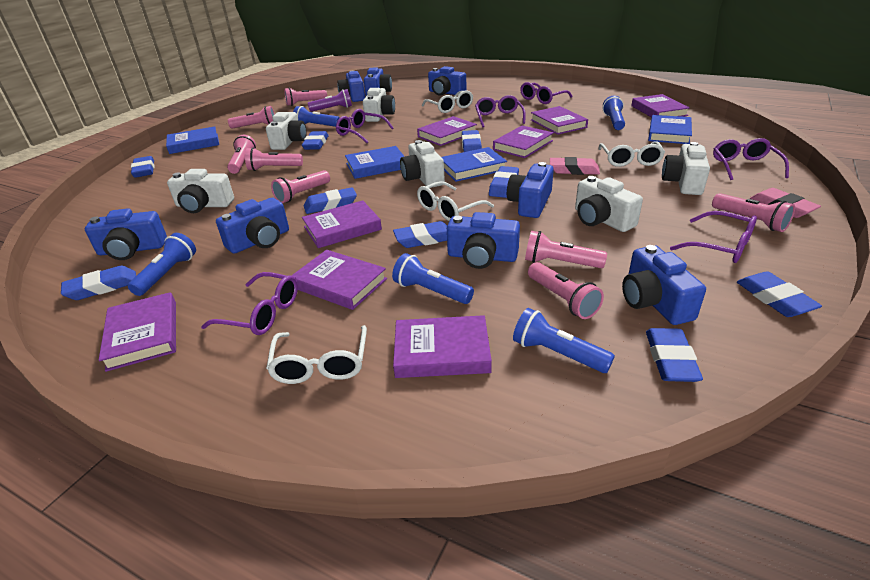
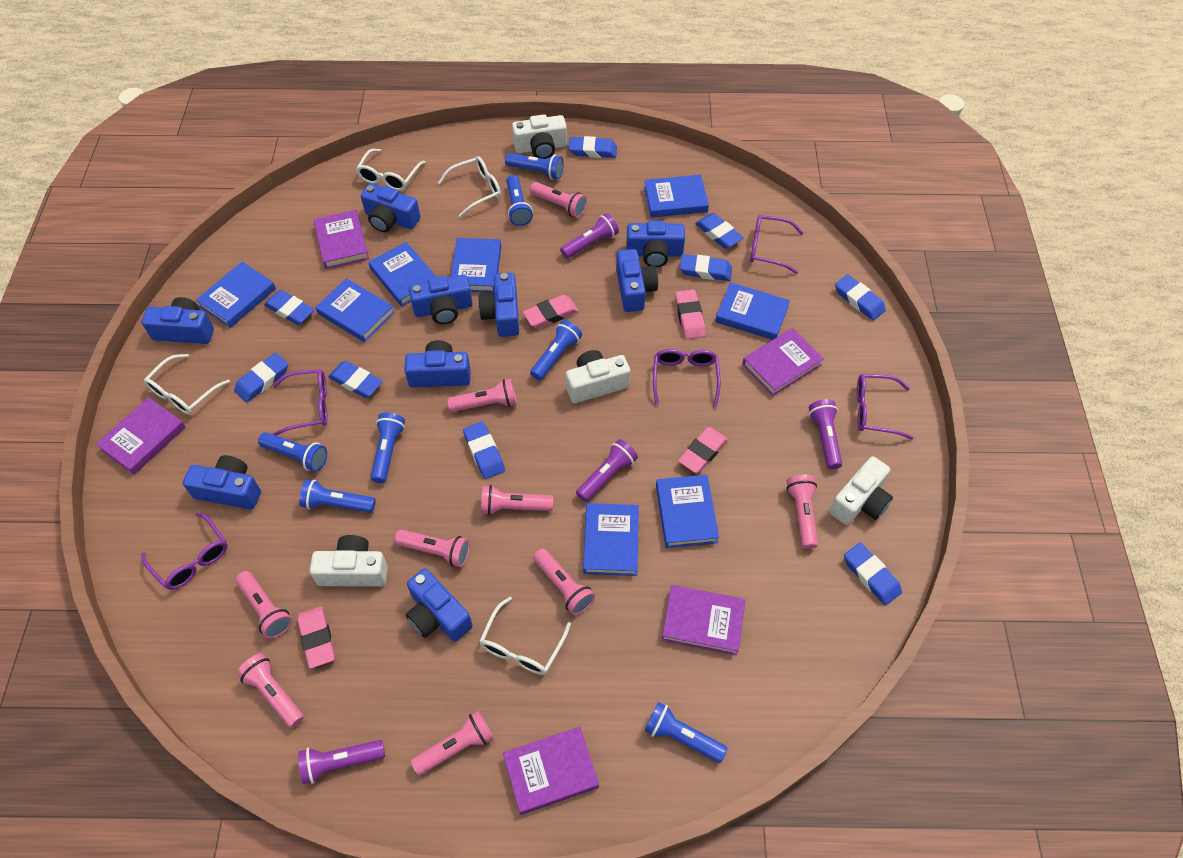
blue book: [166,126,219,154] [345,146,405,179] [442,147,507,182] [648,115,692,144] = 4 -> [196,262,276,328] [316,278,395,342] [368,242,436,306] [451,238,501,293] [583,503,639,576] [644,175,709,218] [656,475,719,548] [715,282,790,340] = 8
blue camera: [85,208,167,260] [216,198,289,254] [337,71,365,102] [364,68,392,96] [428,66,467,96] [447,212,520,269] [507,162,554,218] [622,245,706,325] = 8 -> [142,297,214,344] [183,455,261,509] [361,183,420,232] [404,340,471,387] [406,568,473,642] [409,274,472,324] [478,273,519,337] [616,249,658,312] [626,221,685,267] = 9
blue flashlight: [128,233,196,296] [293,106,339,127] [392,253,474,304] [513,308,615,373] [603,96,625,130] = 5 -> [258,432,327,472] [299,479,376,513] [371,412,405,483] [505,153,564,179] [506,175,533,226] [530,320,582,380] [644,702,728,763] = 7
pink eraser: [550,157,600,175] [750,188,821,218] = 2 -> [297,606,335,669] [523,295,579,328] [675,289,706,339] [678,427,728,473] = 4
pink flashlight: [227,135,256,174] [228,106,275,129] [245,147,303,171] [271,170,330,203] [284,88,327,106] [525,231,607,268] [528,262,604,319] [712,193,795,232] = 8 -> [236,571,292,639] [237,653,304,728] [395,529,470,567] [411,710,494,775] [447,379,517,412] [481,485,553,515] [530,182,587,218] [533,548,595,615] [786,475,818,549] = 9
purple book: [99,292,176,372] [291,250,387,310] [302,200,382,248] [393,315,492,378] [417,116,477,146] [493,126,554,158] [531,106,588,135] [631,94,690,118] = 8 -> [96,397,186,475] [313,210,369,269] [503,727,599,815] [662,585,745,655] [742,328,824,396] = 5
purple flashlight: [308,89,352,112] = 1 -> [298,740,385,785] [560,213,619,259] [576,439,638,502] [809,399,842,469] = 4
purple glasses: [201,272,298,335] [336,109,393,143] [475,95,526,127] [520,82,573,104] [670,211,757,263] [713,138,789,180] = 6 -> [141,513,228,590] [273,369,327,436] [653,349,721,407] [750,215,804,274] [856,374,913,440] = 5
white camera: [167,169,234,213] [266,112,307,150] [363,88,395,122] [400,140,445,187] [575,176,643,232] [662,142,710,195] = 6 -> [310,535,388,587] [512,114,567,159] [566,350,631,403] [829,456,893,525] = 4

